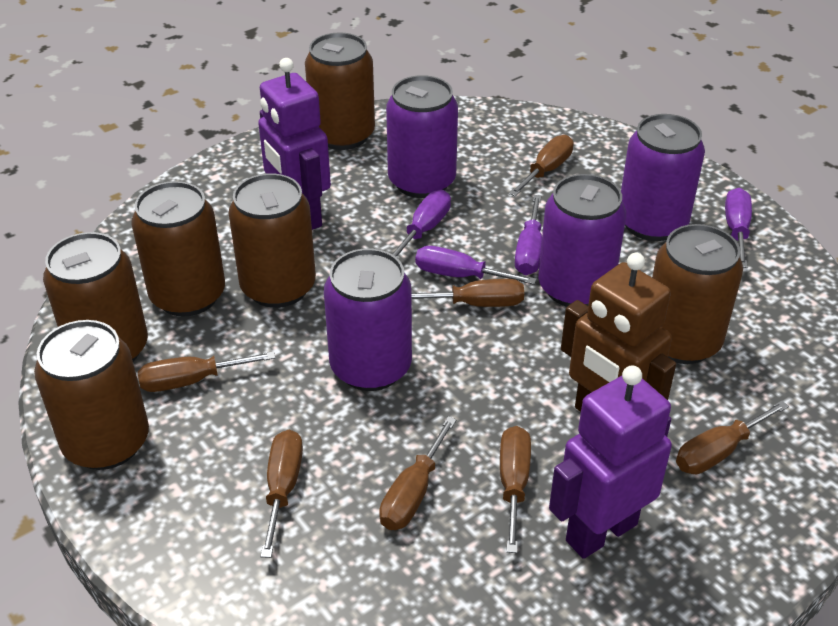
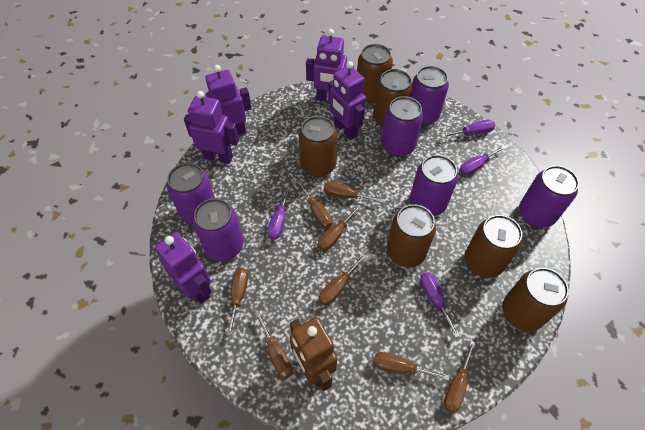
brown screwdriver: [138,351,276,392] [261,430,303,558] [379,417,457,530] [412,279,524,307] [500,426,531,553] [509,135,574,197] [676,400,789,474] = 7 -> [227,268,248,336] [255,311,292,378] [297,180,332,228] [318,204,362,251] [319,254,367,305] [324,182,384,203] [373,352,449,381] [444,341,476,413] = 8
purple can: [324,248,412,391] [386,75,458,198] [538,174,626,307] [621,114,705,241] = 4 -> [167,163,215,224] [193,198,243,261] [381,96,423,157] [410,155,458,216] [411,66,449,125] [519,165,579,227] = 6
purple robot: [258,58,331,230] [549,366,672,559] = 2 -> [155,232,212,304] [184,91,239,164] [205,65,252,135] [306,29,354,102] [328,61,366,140] = 5

